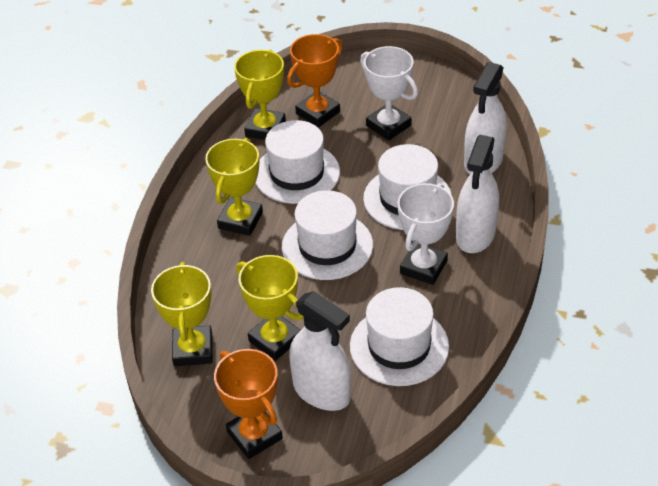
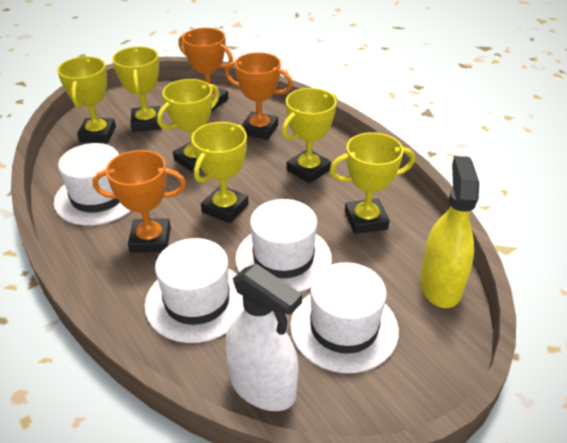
orange trophy: [214,349,283,459] [287,34,343,127] = 2 -> [93,150,186,253] [178,28,233,111] [225,52,293,140] = 3
white spray bottle: [289,291,351,411] [456,135,499,253] [464,62,507,175] = 3 -> [225,264,302,411] = 1
white trophy: [360,46,418,141] [398,183,454,285] = 2 -> none = 0
yellow spray bottle: none = 0 -> [420,156,479,308] = 1
yellow trophy: [151,262,213,366] [205,138,263,236] [234,50,286,140] [236,255,304,361] = 4 -> [57,56,116,143] [112,46,162,132] [157,79,220,173] [191,122,249,224] [282,88,337,184] [330,132,415,234] = 6

